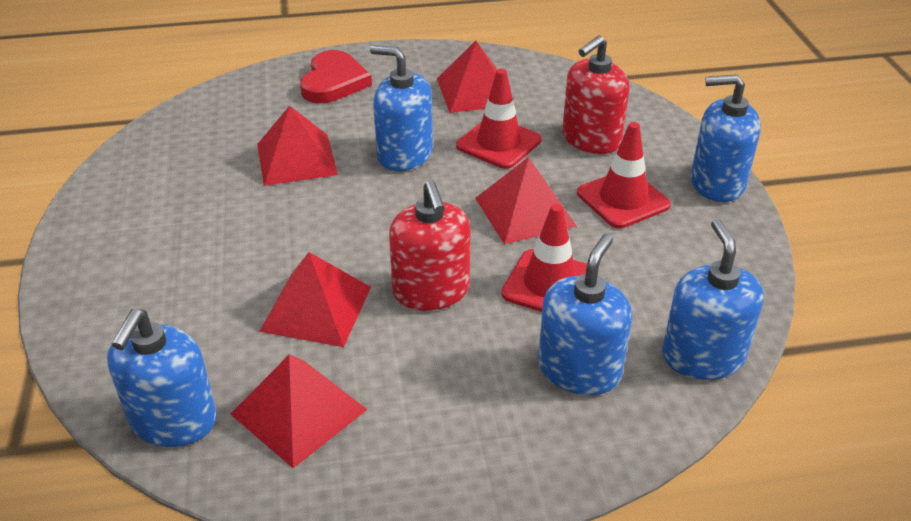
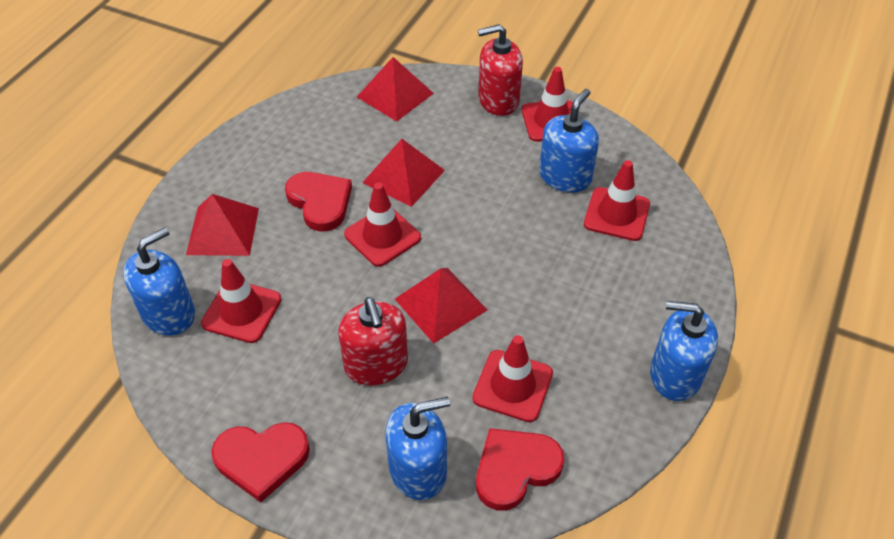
blue soap dispenser: [107,309,217,447] [370,45,433,171] [538,234,632,395] [662,219,764,380] [691,74,761,202] = 5 -> [123,227,195,336] [385,397,450,500] [539,89,599,193] [650,301,718,401] = 4
red heart: [300,50,372,103] = 1 -> [211,422,310,503] [285,172,352,231] [476,428,564,511] = 3
red pyramid: [230,354,368,468] [257,106,338,186] [259,252,371,347] [437,41,515,113] [475,157,577,244] = 5 -> [186,194,259,256] [357,57,434,121] [362,139,445,207] [395,268,487,344] = 4
red traffic cone: [456,69,541,169] [501,204,587,312] [577,122,671,228] = 3 -> [201,259,281,343] [344,183,421,267] [472,335,553,422] [522,67,573,142] [584,160,650,241] = 5

